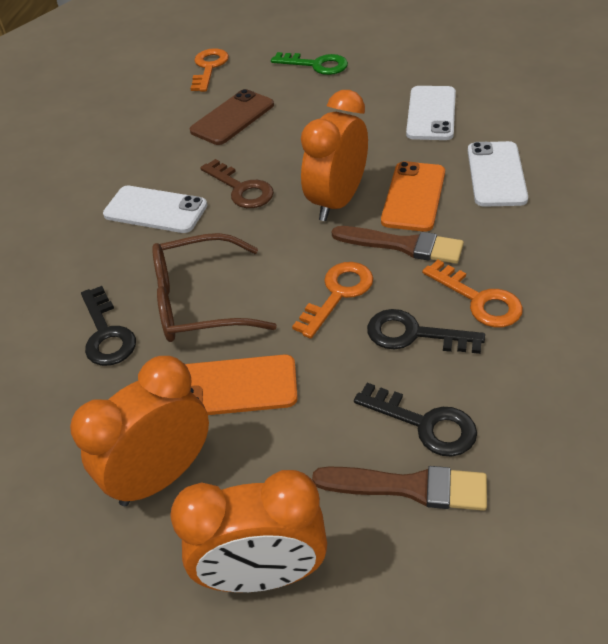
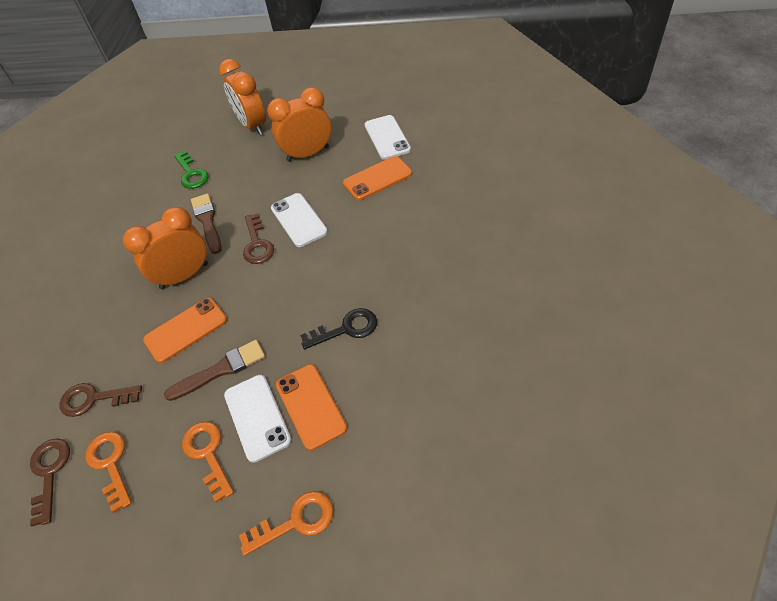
black key: [81,286,136,366] [354,383,477,457] [367,309,485,354] = 3 -> [300,308,377,349] = 1
brown glasses: [152,233,277,342] = 1 -> none = 0
brown key: [200,159,274,208] = 1 -> [30,439,70,526] [60,383,142,417] [243,213,274,264] = 3
brown phone: [190,89,274,145] = 1 -> none = 0
orange phone: [185,355,298,415] [381,161,445,232] = 2 -> [143,298,227,363] [276,364,347,451] [343,156,412,200] = 3

